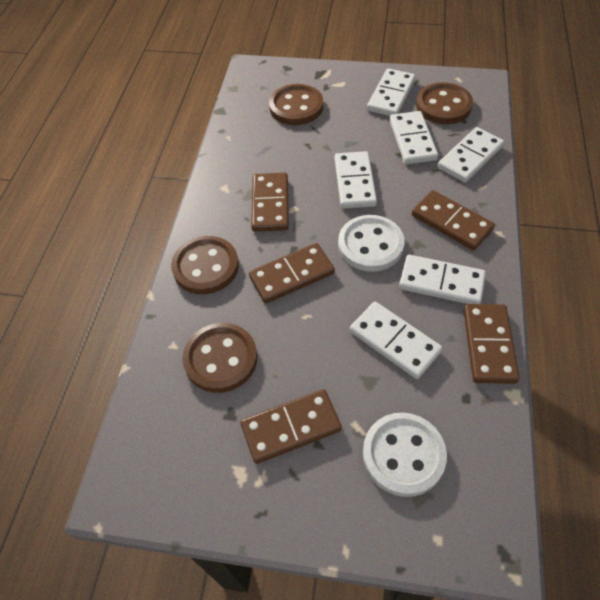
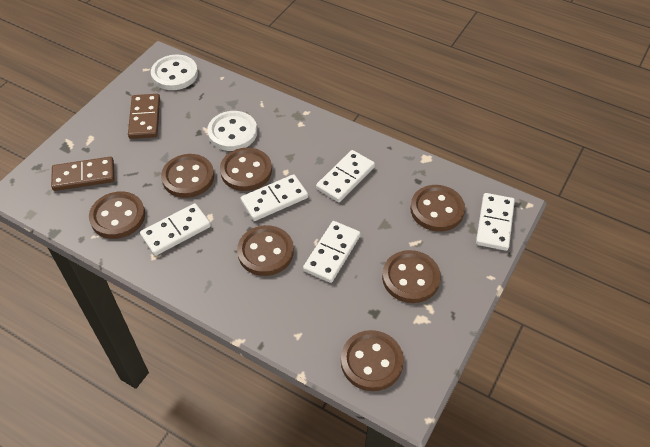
brown button: [171,236,239,294] [182,323,257,393] [269,84,323,125] [416,82,473,124] = 4 -> [89,191,145,239] [161,154,214,198] [220,148,272,191] [237,225,294,276] [341,330,404,391] [382,250,441,303] [410,185,465,231] = 7
brown domino: [240,389,342,464] [249,243,335,303] [251,172,289,232] [412,190,495,251] [463,304,520,384] = 5 -> [51,157,114,191] [128,94,160,139] = 2
white domino: [335,151,377,209] [350,302,443,379] [367,68,416,116] [389,111,438,164] [399,255,486,304] [438,127,504,183] = 6 -> [140,203,211,256] [240,174,308,221] [303,221,361,283] [316,150,375,202] [476,193,515,251] = 5

